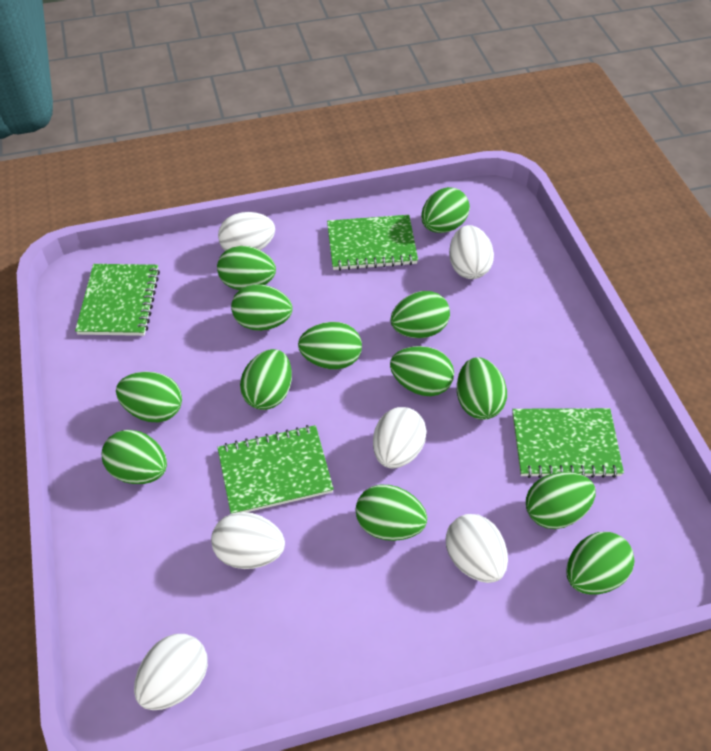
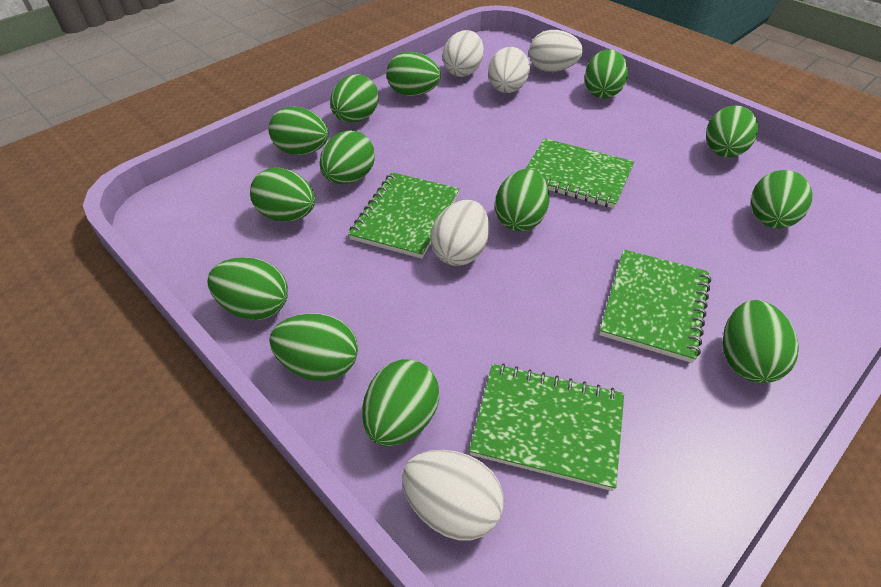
white egg: [134,634,208,710] [211,512,285,569] [218,212,275,251] [373,407,427,469] [446,514,508,583] [449,225,494,279] = 6 -> [402,450,504,540] [431,200,489,266] [442,30,484,77] [488,47,530,93] [529,30,583,72] = 5

